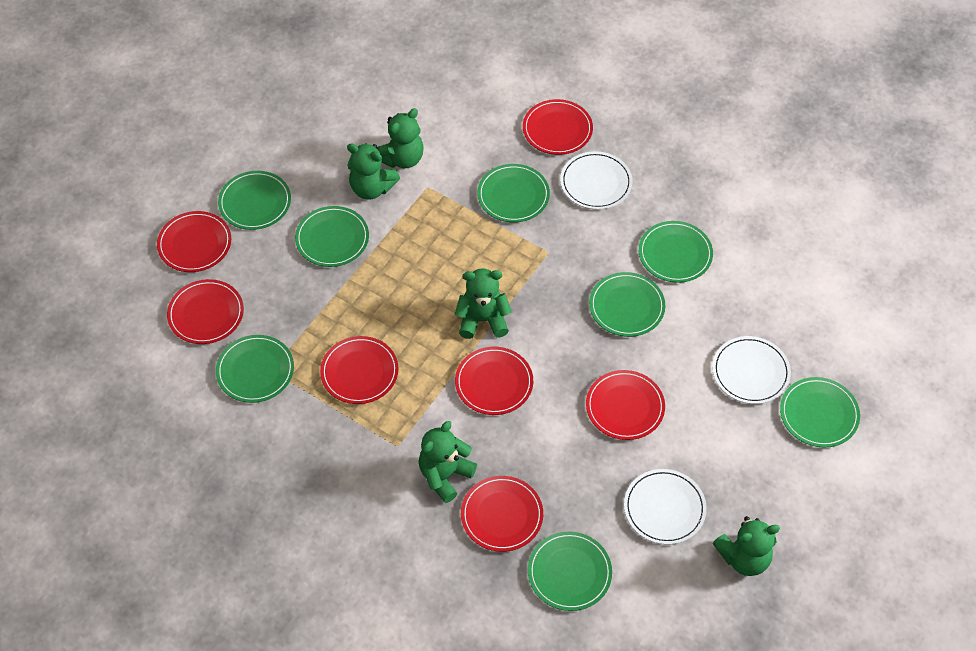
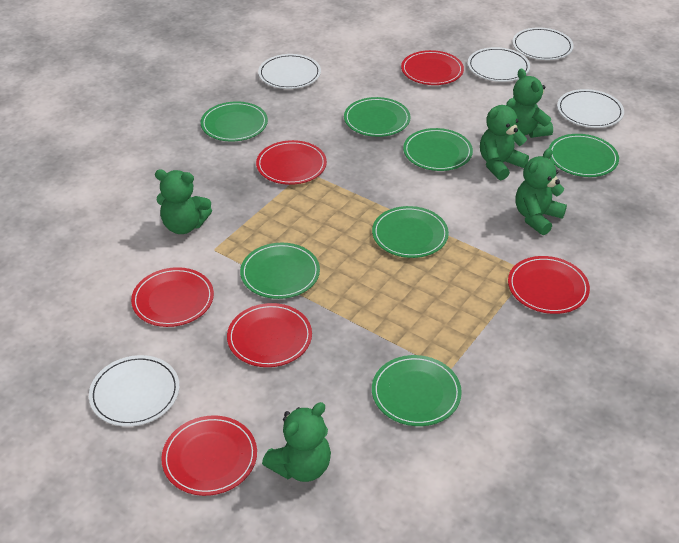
green plate: [216,335,294,403] [218,171,291,230] [295,206,369,267] [477,164,550,222] [528,532,612,611] [589,272,665,337] [639,221,713,283] [780,377,860,447] = 8 -> [201,101,268,142] [240,243,320,299] [344,97,411,137] [372,206,449,258] [372,355,462,426] [403,128,473,171] [549,134,619,177] = 7
red plate: [157,211,231,272] [167,279,244,344] [320,336,399,404] [455,347,533,415] [461,476,543,552] [523,99,593,155] [586,370,665,440] = 7 -> [131,267,214,327] [161,416,257,496] [227,303,312,367] [256,140,327,185] [401,50,464,85] [508,256,590,314] = 6
white plate: [560,151,632,210] [624,469,707,545] [712,336,791,404] = 3 -> [89,355,180,427] [258,54,321,89] [468,47,530,82] [512,27,574,60] [557,89,624,128] = 5

